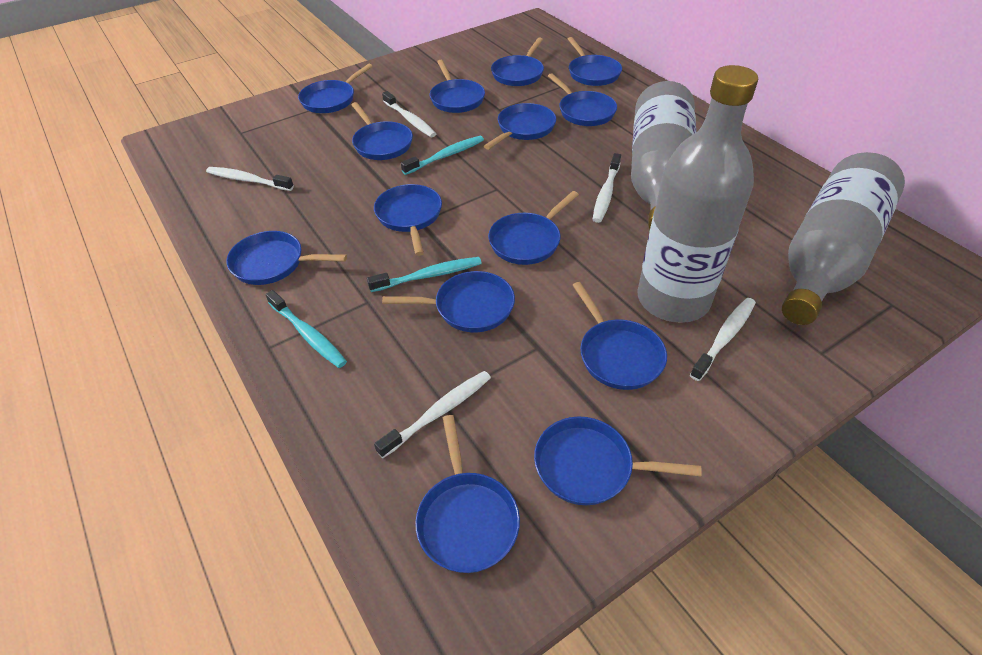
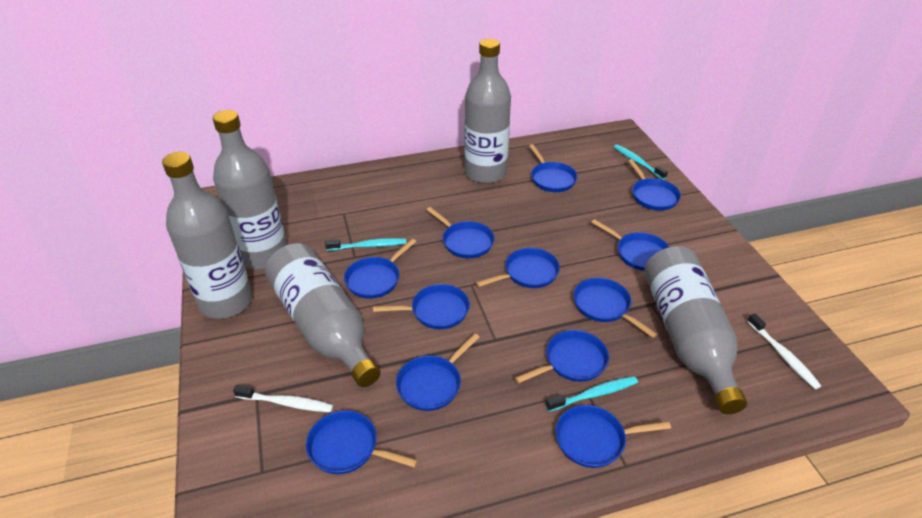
blue pan: [226,231,347,285] [298,64,373,113] [352,102,413,160] [374,184,442,256] [382,271,515,332] [415,415,520,573] [430,60,485,113] [484,103,556,150] [488,191,579,265] [491,37,544,86] [534,417,702,505] [548,73,617,126] [568,37,622,86] [572,282,667,390] = 14 -> [306,410,418,474] [344,239,416,299] [373,284,470,329] [396,333,480,411] [426,207,494,258] [476,248,560,288] [515,330,609,383] [529,144,578,192] [555,405,671,468] [573,278,657,338] [592,219,669,271] [628,159,681,211] = 12
grey bottle: [631,81,696,229] [637,65,758,323] [782,152,905,325] = 3 -> [162,152,253,319] [213,110,287,270] [265,243,381,387] [465,38,511,184] [644,246,747,414] = 5
white toothbrush: [206,167,294,191] [374,371,491,458] [382,91,436,137] [593,153,621,223] [690,298,756,381] = 5 -> [233,385,333,412] [747,313,821,389] = 2

